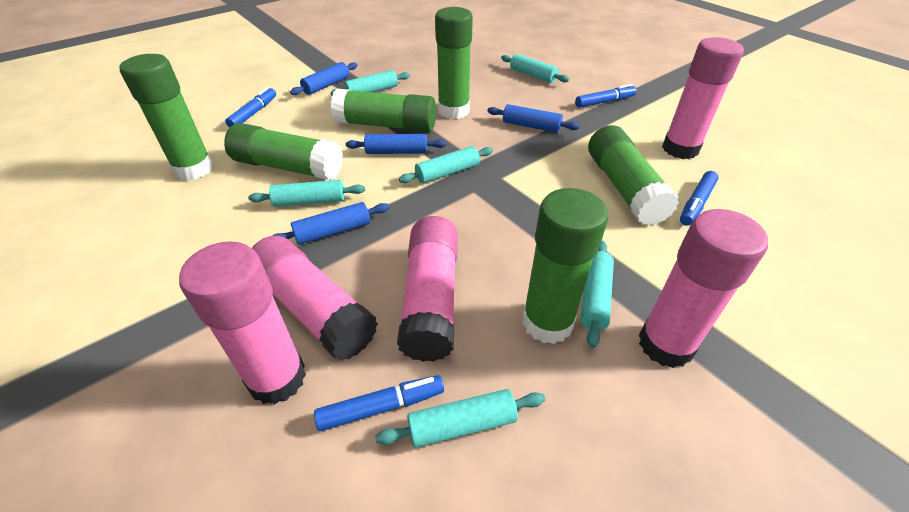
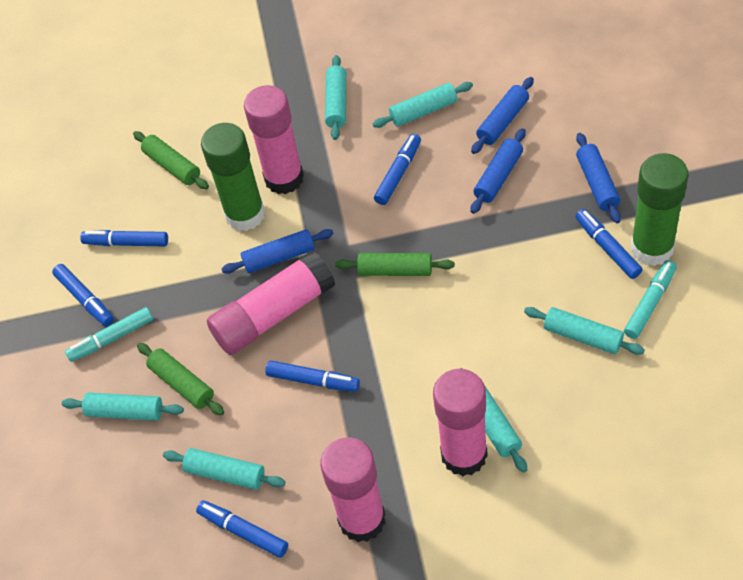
blue marker: [225,87,276,128] [314,375,444,431] [575,84,637,108] [680,171,719,226] = 4 -> [52,264,114,326] [80,230,168,246] [196,500,288,558] [265,361,360,392] [374,134,421,205] [575,209,643,279] = 6
green glue stick: [120,54,214,180] [224,123,343,180] [331,89,436,133] [435,7,473,119] [522,188,609,344] [588,125,679,226] = 6 -> [201,123,265,231] [631,153,689,266] = 2
green rolling pin: none = 0 -> [133,131,209,189] [137,343,224,416] [335,253,455,276] = 3
pink glue stick: [179,241,306,405] [252,236,378,361] [397,216,458,362] [639,209,768,368] [662,37,744,159] = 5 -> [207,250,335,355] [244,85,304,194] [320,437,385,542] [433,369,488,476] = 4
turquoise marker: none = 0 -> [65,307,153,362] [624,260,677,339] = 2

